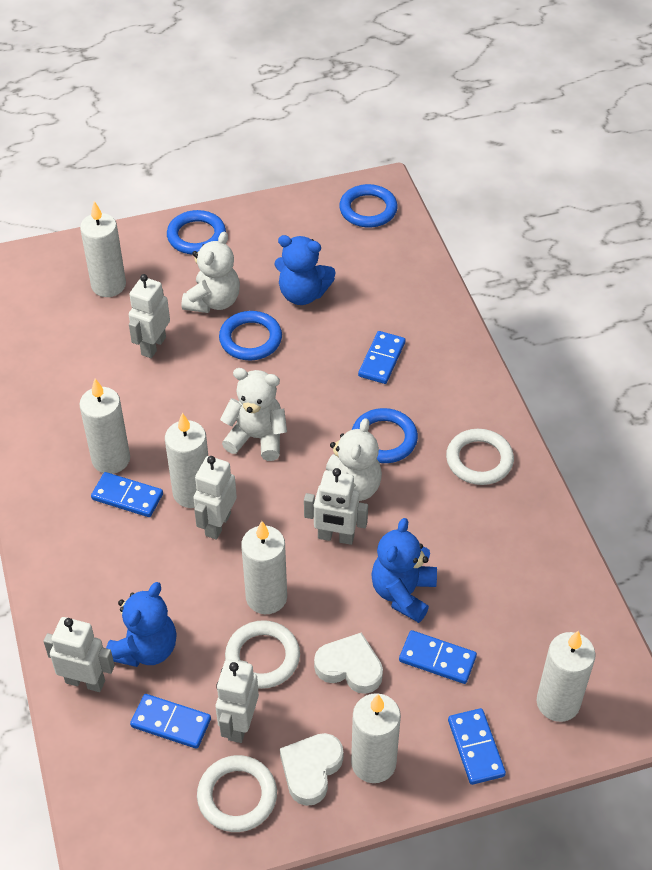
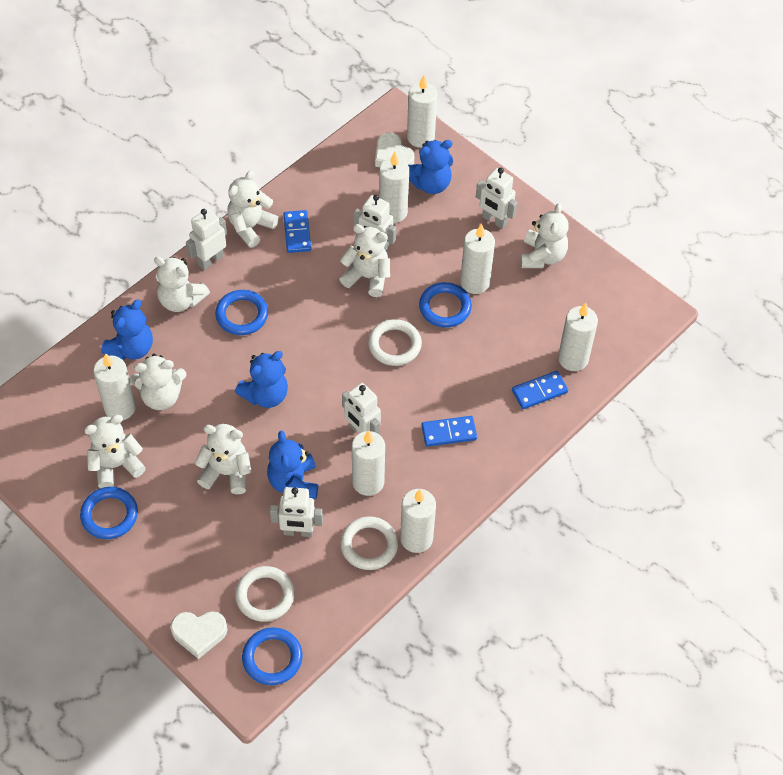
blue domino: [91,472,163,517] [130,694,211,749] [358,331,405,384] [399,630,477,684] [448,708,506,785] = 5 -> [283,210,311,253] [421,416,477,447] [512,371,568,409] = 3
blue teddy bear: [106,582,177,667] [274,235,336,305] [371,518,437,623] = 3 -> [101,299,153,360] [235,351,288,408] [267,431,318,499] [408,140,453,194] = 4
white candle: [79,379,130,474] [80,201,126,297] [165,413,208,508] [241,521,287,614] [351,693,401,783] [536,631,596,722] = 6 -> [93,353,136,421] [352,430,385,496] [379,152,409,223] [400,489,436,553] [407,75,437,148] [460,223,495,294] [558,303,598,371] = 7
white teddy bear: [182,232,240,313] [220,368,287,461] [326,418,382,501] = 3 -> [84,415,146,489] [130,354,186,410] [154,257,210,312] [194,424,252,494] [227,170,279,248] [339,224,390,297] [520,203,569,268] = 7

